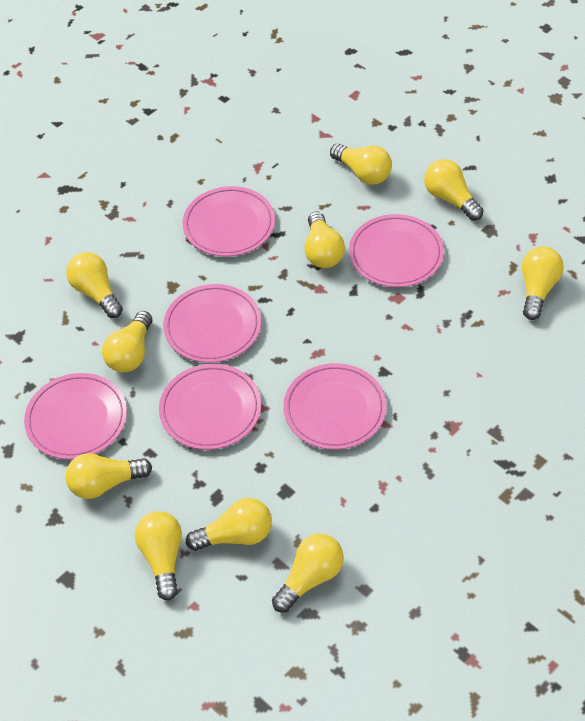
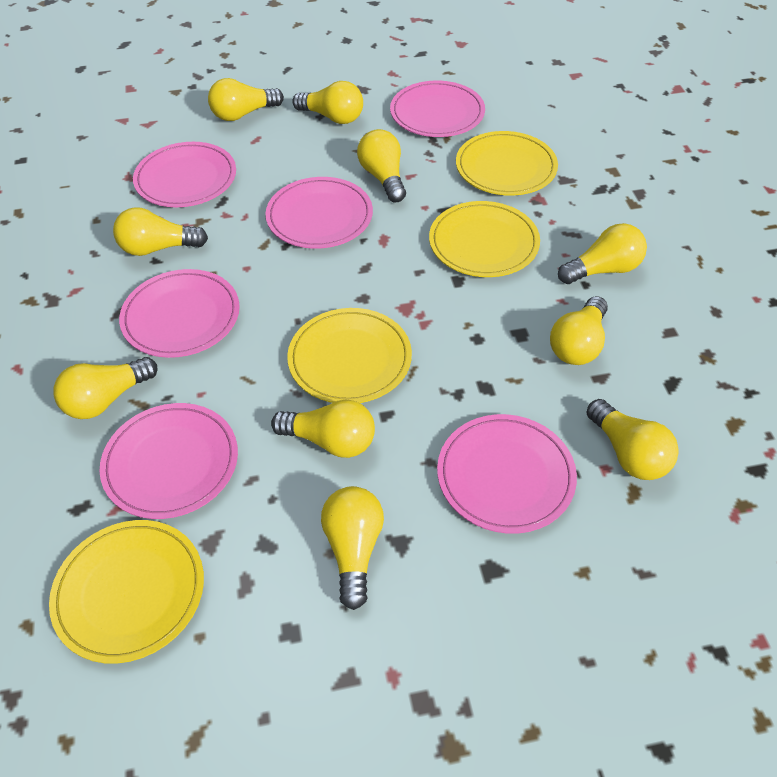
yellow plate: none = 0 -> [49,520,204,664] [287,308,412,403] [429,201,540,277] [456,131,558,196] = 4

